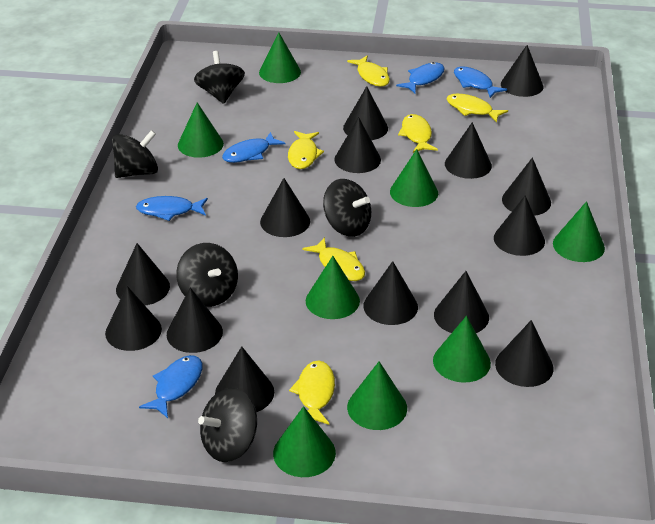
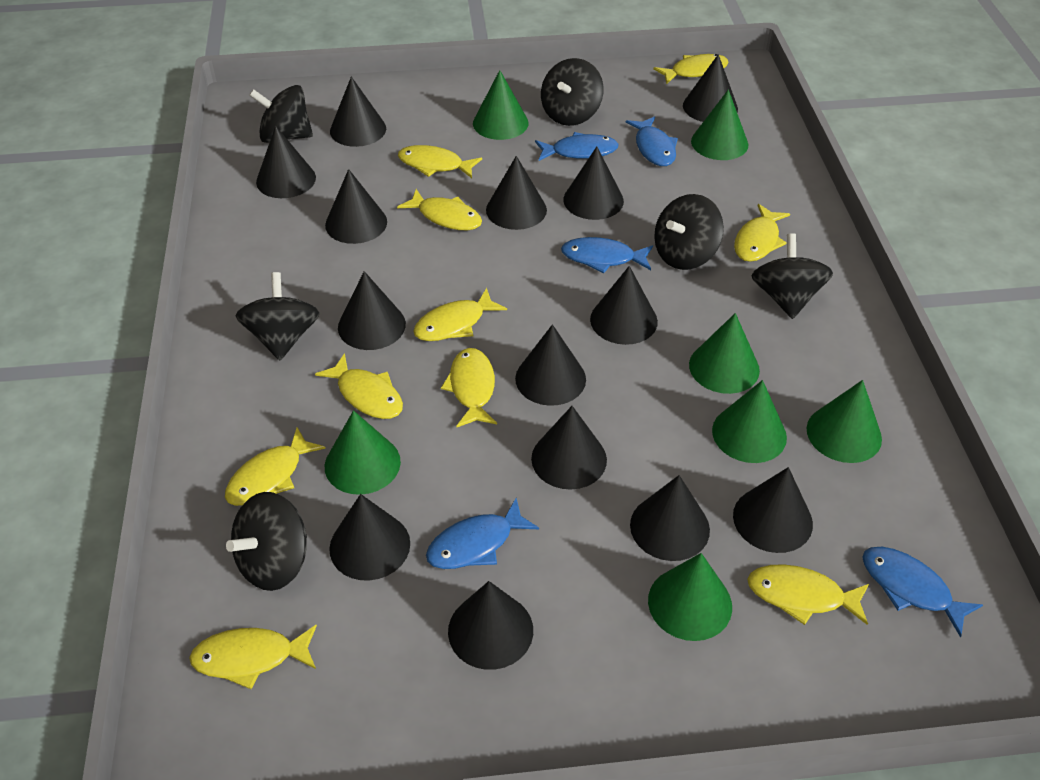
black spinning top: [112,130,158,178] [176,243,238,307] [194,51,245,104] [198,388,257,462] [323,179,371,237] = 5 -> [226,492,307,591] [235,272,319,360] [249,85,313,143] [541,58,603,126] [654,194,724,270] [752,233,833,319] = 6
green cone: [178,102,224,158] [259,32,301,83] [273,406,336,477] [306,256,360,319] [347,362,407,430] [390,149,438,207] [433,316,491,383] [553,201,605,262] = 8 -> [325,410,401,495] [473,70,528,140] [648,553,732,641] [689,313,760,394] [691,89,748,160] [712,380,787,463] [807,380,882,463] = 7
yellow fish: [288,131,324,169] [289,361,335,425] [302,237,365,281] [347,56,390,87] [398,114,438,153] [446,94,508,123] = 6 -> [189,625,317,689] [225,427,326,506] [315,353,403,419] [397,189,482,230] [398,145,482,178] [413,288,507,341] [441,348,497,428] [653,54,729,84] [734,204,790,262] [747,564,869,625] = 10

